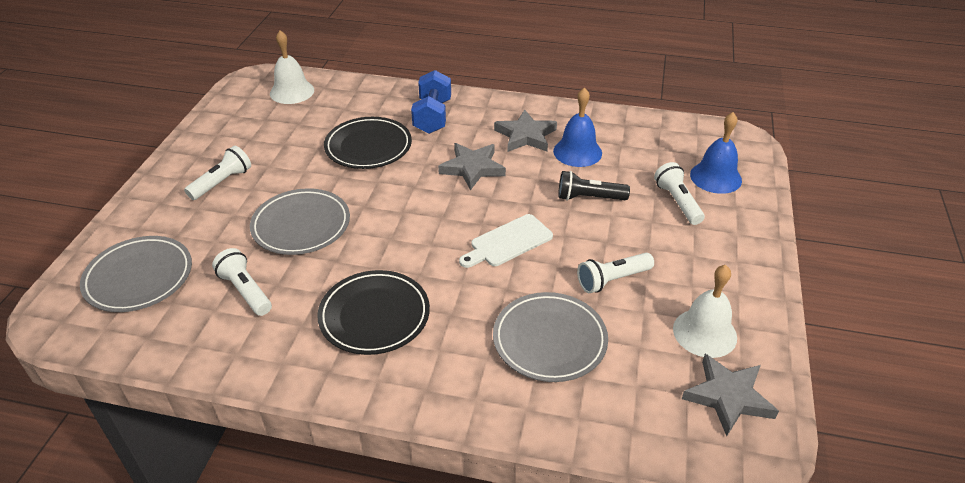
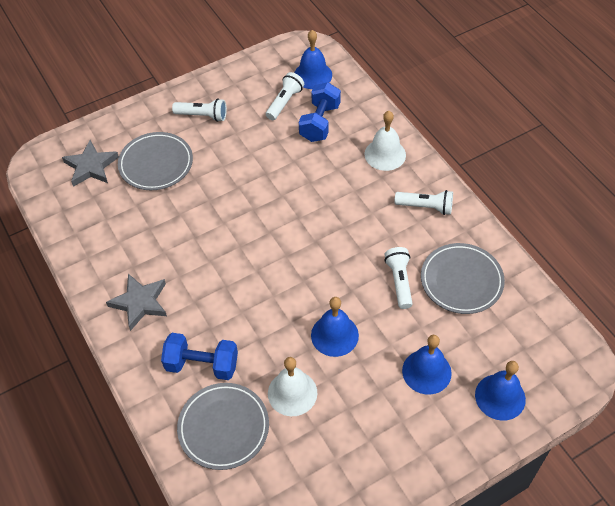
black flashlight: [558,171,630,201] = 1 -> none = 0
black plate: [317,270,430,355] [324,117,412,169] = 2 -> none = 0
blue bell: [553,87,602,167] [690,112,742,194] = 2 -> [294,30,332,89] [311,297,359,357] [402,335,452,395] [475,361,526,421] = 4
blue dumbbell: [411,70,451,134] = 1 -> [161,333,238,380] [299,82,341,142] = 2
grey star: [438,143,506,190] [494,110,557,152] [682,354,779,436] = 3 -> [62,140,119,187] [106,274,167,331] = 2
white cutting board: [459,214,553,268] = 1 -> none = 0

